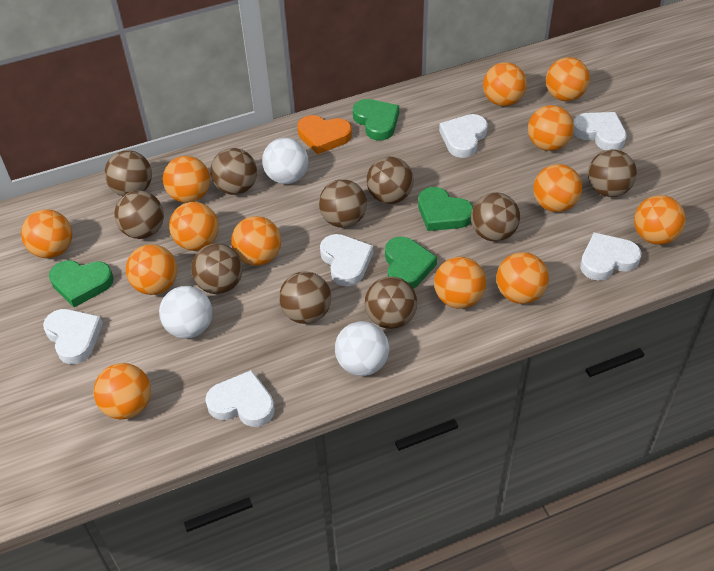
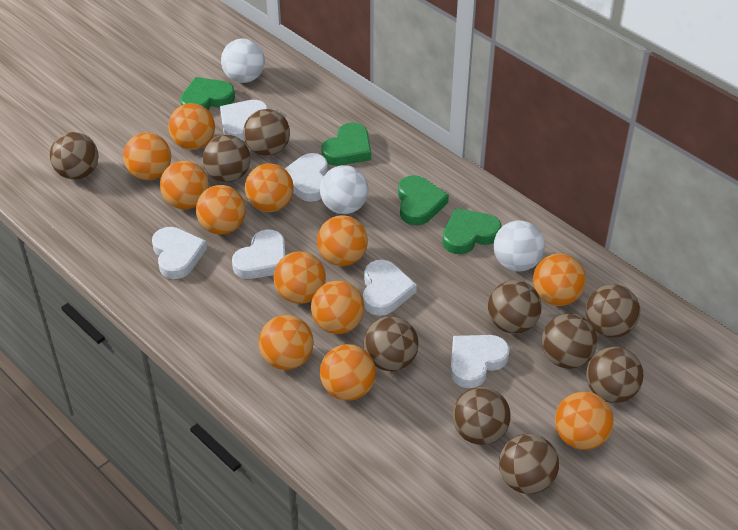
orange ball: [21,209,72,258] [93,363,151,419] [126,244,178,295] [163,156,210,203] [169,202,219,251] [231,216,281,266] [434,257,486,309] [483,62,527,106] [496,252,549,304] [528,105,574,151] [533,164,582,212] [546,57,590,101] [634,195,686,245] = 13 -> [123,133,171,180] [160,161,209,209] [168,103,215,150] [196,185,246,235] [245,164,294,212] [258,315,314,370] [273,251,326,304] [311,281,364,334] [317,215,368,266] [320,344,376,401] [533,254,586,306] [555,392,614,450] = 12
orange heart: [297,115,352,154] = 1 -> none = 0

